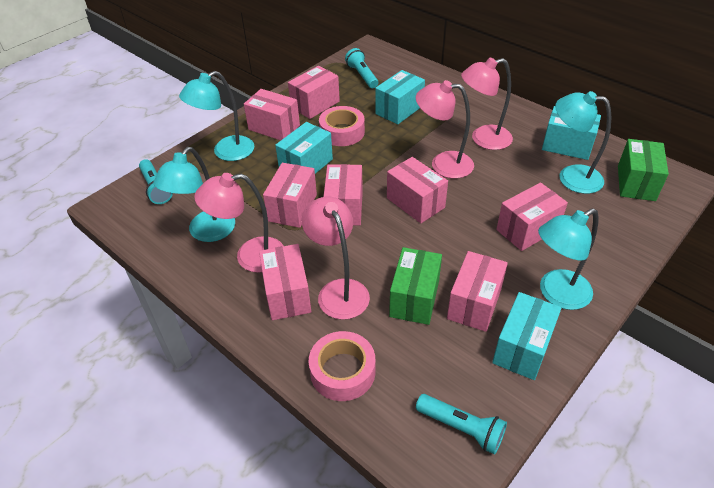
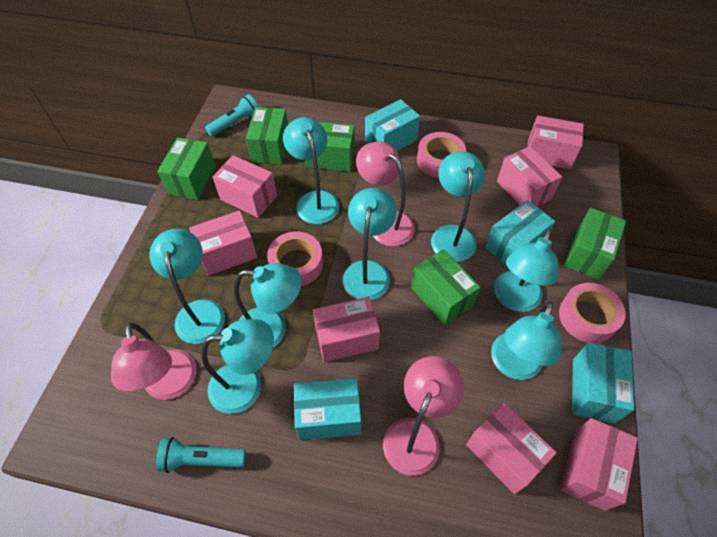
green box: [389,247,442,325] [618,139,669,201] = 2 -> [157,137,215,200] [246,107,288,165] [305,122,355,172] [411,249,481,326] [564,208,626,280] = 5
pink box: [244,89,300,140] [259,244,311,320] [263,163,317,228] [288,66,340,119] [324,164,363,226] [387,157,448,223] [447,251,508,332] [496,183,568,251] = 8 -> [189,210,257,276] [213,155,277,218] [313,297,380,362] [466,403,557,494] [497,146,562,207] [527,115,584,169] [560,418,638,511] = 7
pink lamp: [194,173,284,273] [301,196,370,320] [416,80,474,179] [461,58,513,150] = 4 -> [111,323,196,400] [356,141,415,246] [383,356,464,476] = 3
pink tape: [309,331,375,401] [319,106,365,146] = 2 -> [267,231,323,286] [417,132,466,178] [559,283,626,343] = 3
turquoise flashlight: [139,159,173,204] [345,48,378,88] [416,394,507,455] = 3 -> [156,437,246,473] [205,94,258,137] = 2
turquoise lamp: [153,147,235,242] [179,71,254,161] [538,208,599,310] [555,91,611,194] = 4 -> [150,229,225,344] [201,319,274,414] [234,263,301,348] [283,117,339,224] [343,188,397,300] [431,151,485,262] [491,301,561,380] [494,229,558,312] = 8

